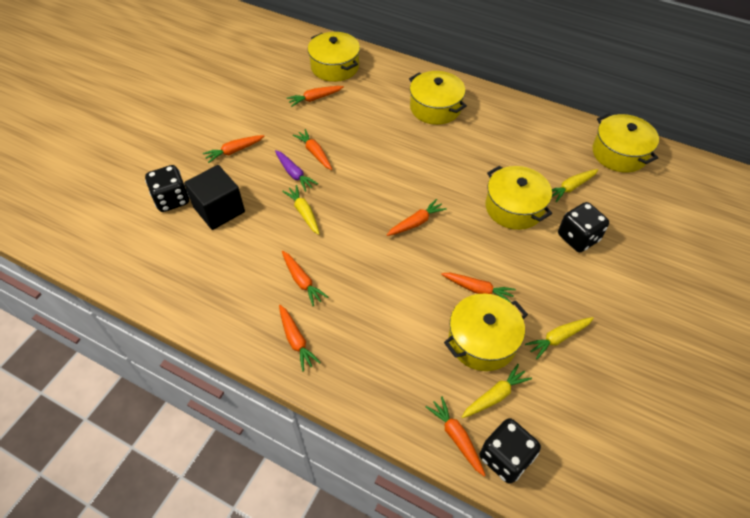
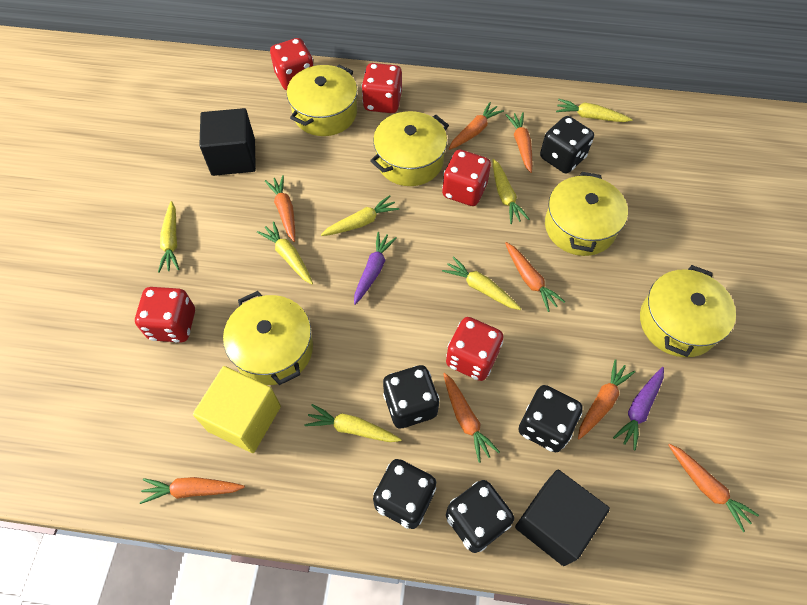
black cube: [184,165,245,230] = 1 -> [199,108,256,176] [515,470,610,566] = 2
black dice: [145,165,189,212] [480,418,541,484] [558,202,609,252] = 3 -> [373,459,436,529] [383,365,440,429] [446,480,514,553] [519,385,583,452] [540,116,594,173] = 5
purple carrot: [275,150,318,192] = 1 -> [354,232,397,305] [613,367,664,451] = 2
red dice: none = 0 -> [135,287,195,343] [270,38,314,91] [361,63,402,113] [442,150,491,206] [446,317,503,381] = 5
yellow carrot: [282,185,319,235] [462,364,532,418] [525,317,594,359] [552,169,598,202] = 4 -> [158,201,180,273] [257,221,313,284] [304,404,402,442] [321,195,399,236] [442,256,521,310] [492,159,529,224] [556,99,633,122] = 7
yellow cube: none = 0 -> [193,366,281,453] = 1

